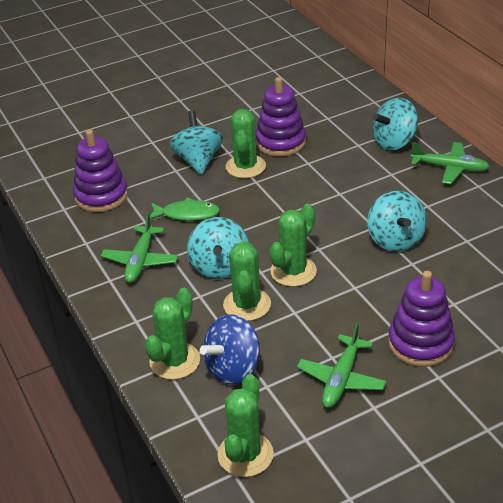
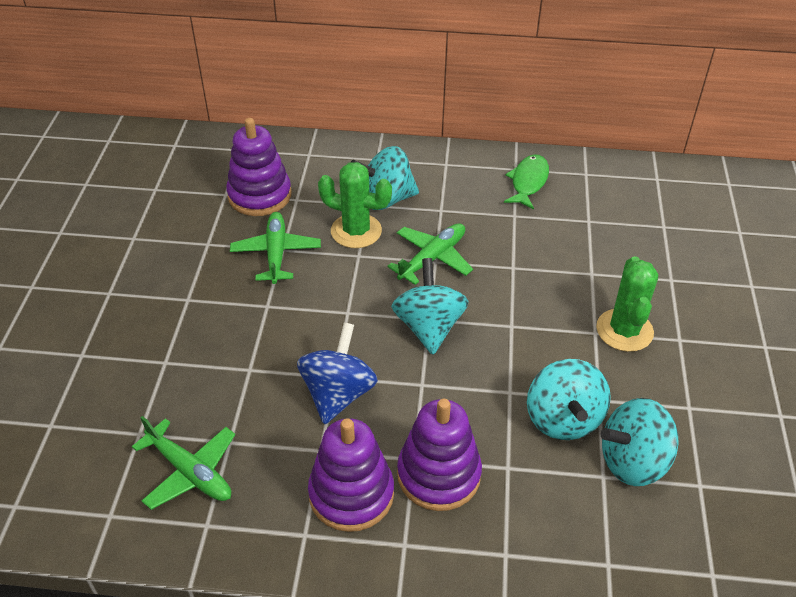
green cactus: [145,288,200,380] [218,374,274,477] [223,241,271,321] [226,109,266,178] [269,204,317,287] = 5 -> [318,162,392,248] [596,256,658,352] = 2

